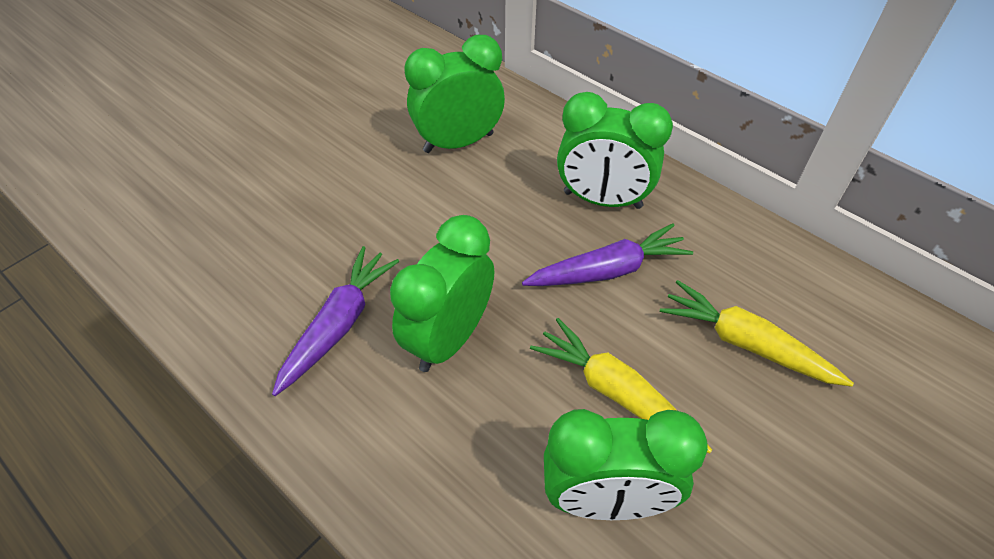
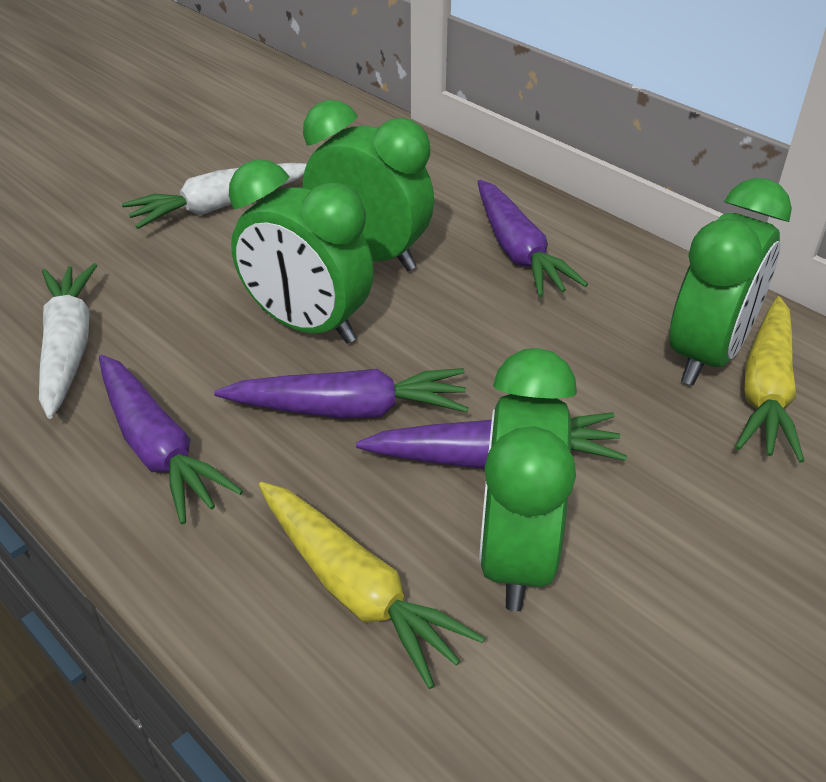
purple carrot: [272,246,399,396] [522,223,693,286] = 2 -> [99,355,243,524] [214,368,468,419] [356,412,627,469] [478,180,588,297] = 4
white carrot: none = 0 -> [39,263,97,419] [122,163,307,229] = 2

